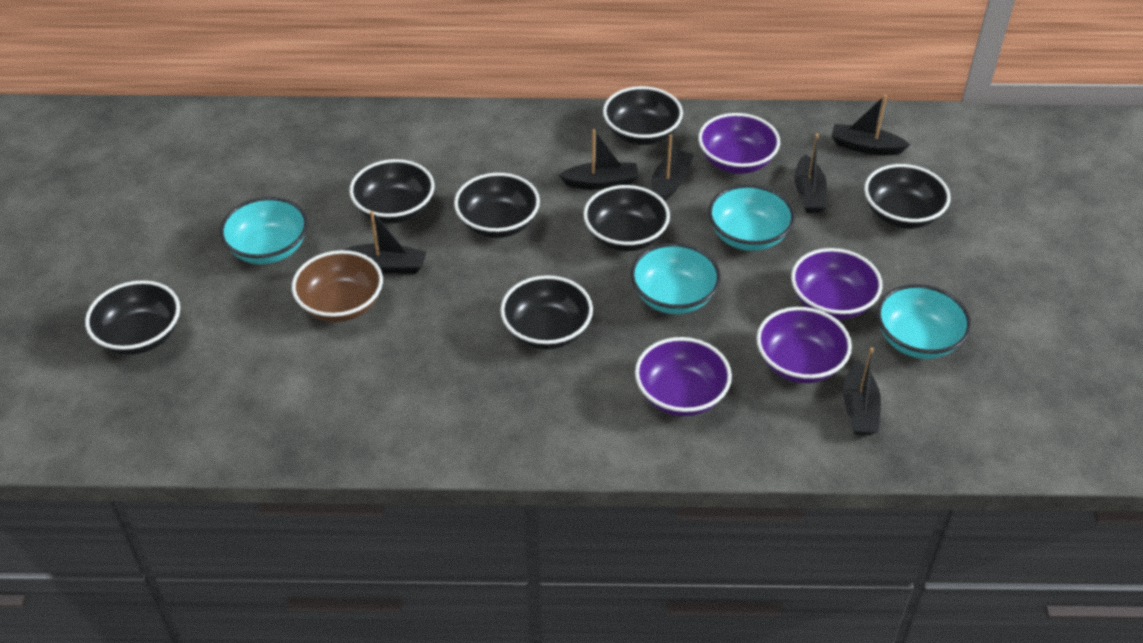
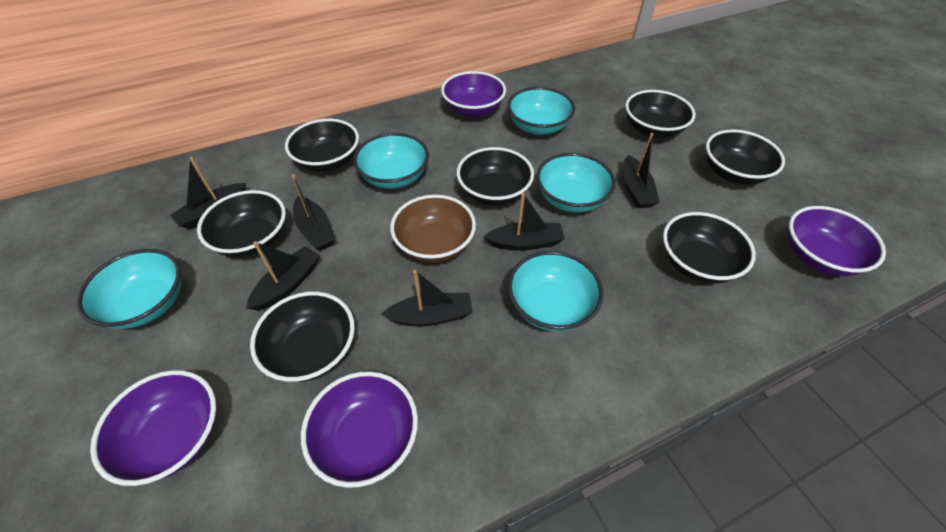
turquoise bowl: [220,197,308,264] [630,243,721,314] [708,184,795,251] [877,284,971,359] = 4 -> [77,249,181,329] [353,133,429,189] [507,87,575,135] [508,251,603,332] [536,153,616,213] = 5

